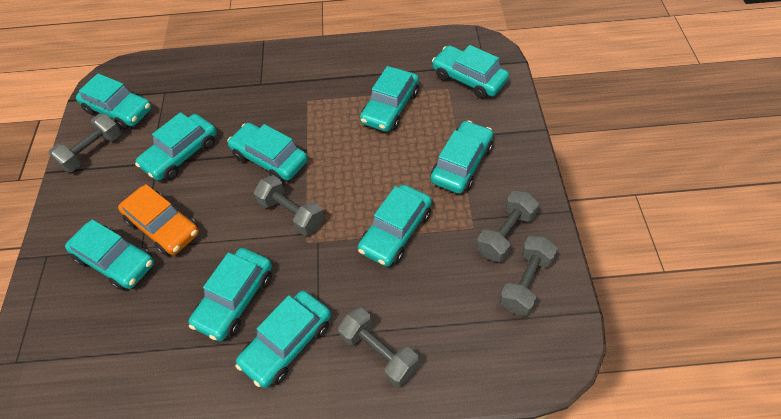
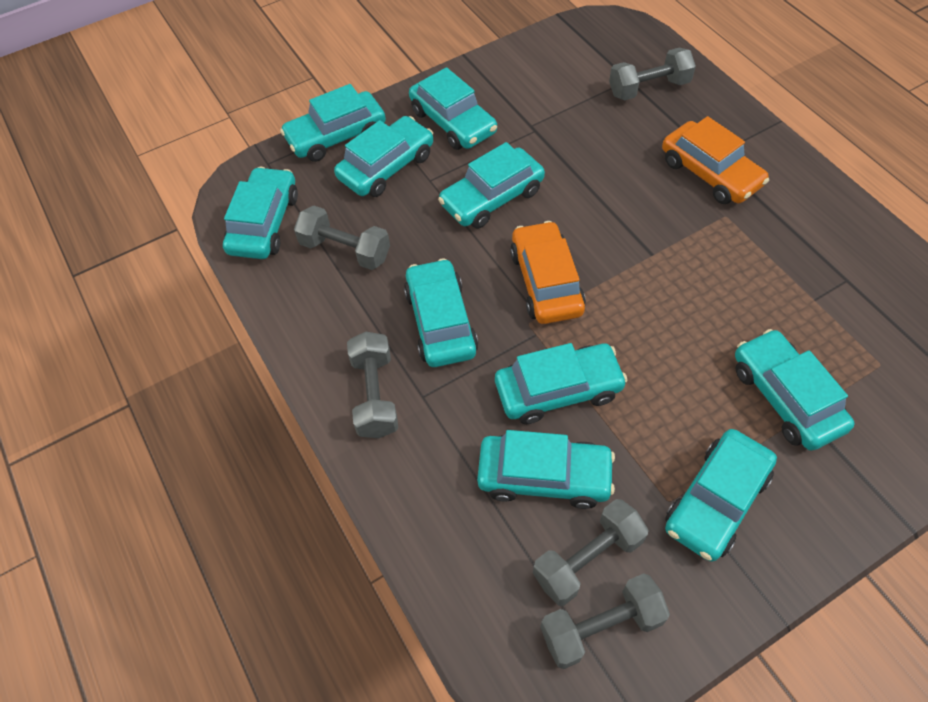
orange car: [118,184,199,256] = 1 -> [510,221,586,324] [662,116,769,204] = 2

